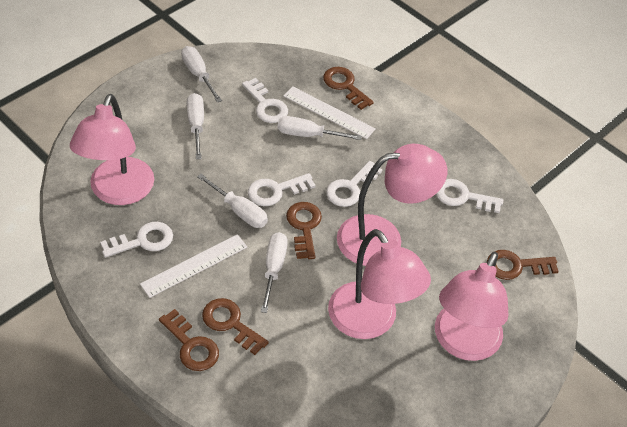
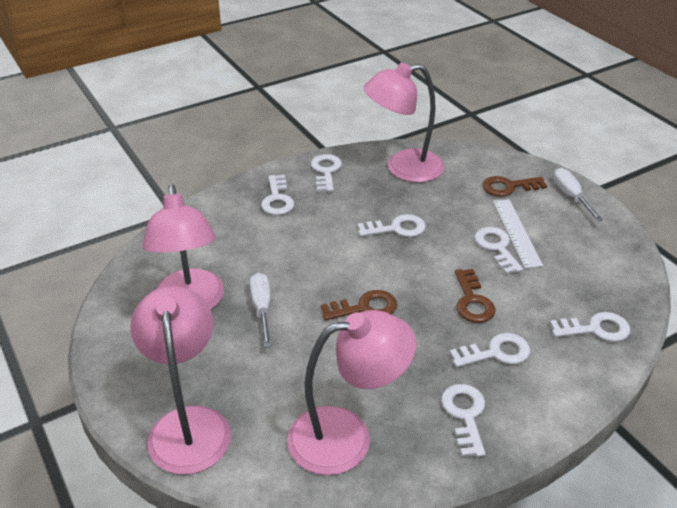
brown key: [159,309,219,371] [202,298,269,355] [286,202,322,259] [323,67,374,110] [487,250,559,280] = 5 -> [321,290,397,321] [455,269,495,323] [482,176,547,197] = 3
white key: [100,222,173,258] [242,78,288,123] [248,173,316,206] [326,161,383,207] [436,179,503,213] = 5 -> [261,175,294,215] [311,154,342,192] [357,214,426,237] [441,384,486,457] [449,333,530,368] [475,227,523,274] [550,312,630,342] = 7
white ruler: [140,234,247,298] [283,86,376,139] = 2 -> [493,199,543,268] = 1
white screwdriver: [181,46,222,103] [187,93,204,159] [197,174,268,228] [261,232,288,313] [278,116,362,140] = 5 -> [250,273,271,348] [553,168,603,222] = 2

